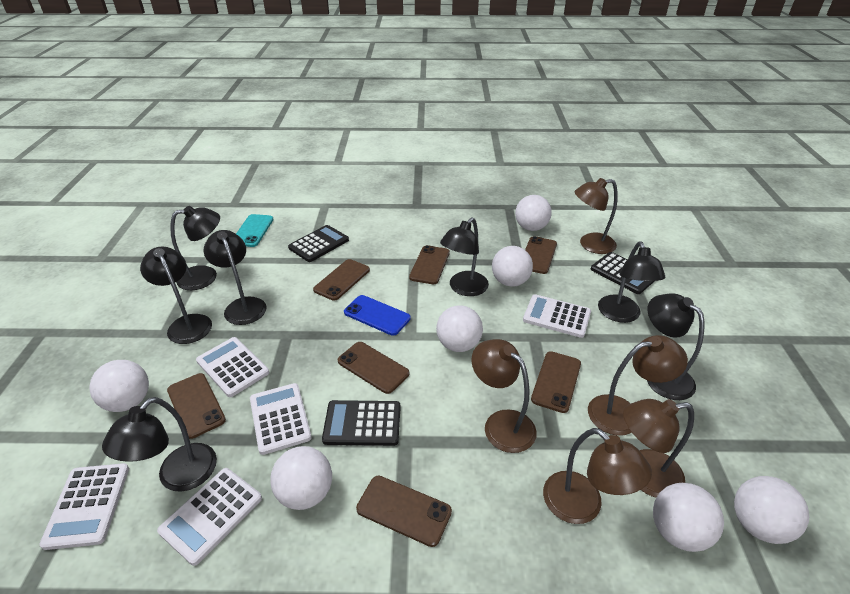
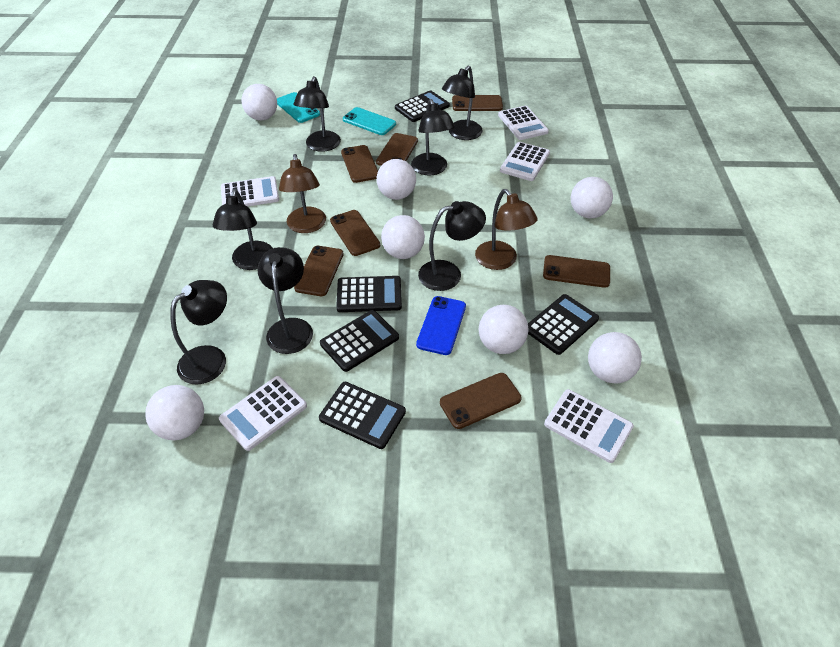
black calculator: [288,225,349,262] [322,400,401,446] [591,252,655,294] = 3 -> [319,382,406,449] [320,310,399,372] [336,276,402,312] [395,90,450,122] [528,294,599,355] = 5
brown lamp: [471,339,537,453] [543,428,652,524] [575,178,618,254] [588,335,688,436] [623,399,694,498] = 5 -> [279,154,326,233] [475,189,538,270] = 2
turquoise phone: [236,214,274,247] = 1 -> [277,92,320,123] [343,107,396,135] = 2

